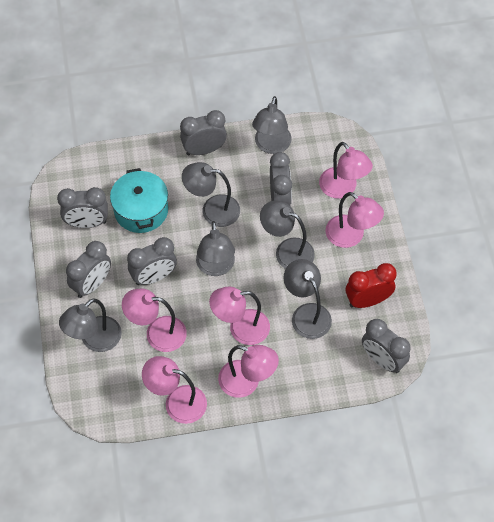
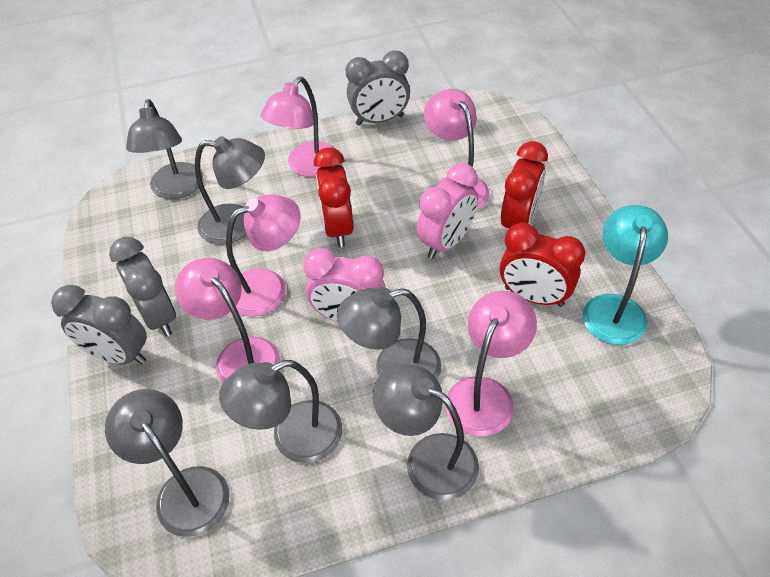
grey clock: [57,187,108,228] [66,241,111,298] [127,237,177,285] [180,110,227,155] [270,152,292,205] [362,319,411,373] = 6 -> [51,285,147,365] [109,237,176,337] [346,50,410,125] = 3
pink clock: none = 0 -> [303,248,386,323] [417,163,478,259] = 2
pink lamp: [122,289,187,352] [142,356,207,424] [209,287,270,345] [218,345,279,398] [319,142,373,199] [325,192,384,248] = 6 -> [175,258,280,383] [226,194,301,316] [260,77,336,177] [424,89,489,209] [445,291,537,437] = 5
red clock: [346,263,397,308] = 1 -> [314,147,353,247] [500,223,585,307] [501,141,548,228] = 3
turquoise lamp: none = 0 -> [583,205,668,345] = 1
turquoise pot: [110,168,168,233] = 1 -> none = 0

